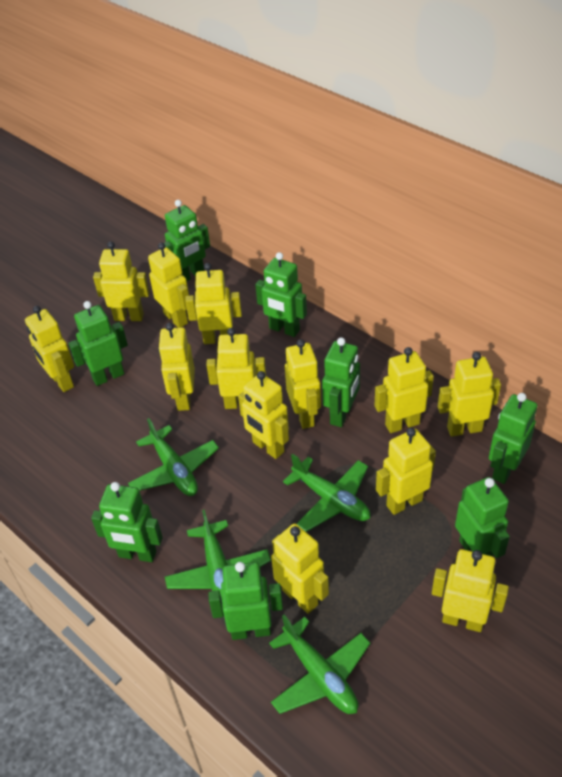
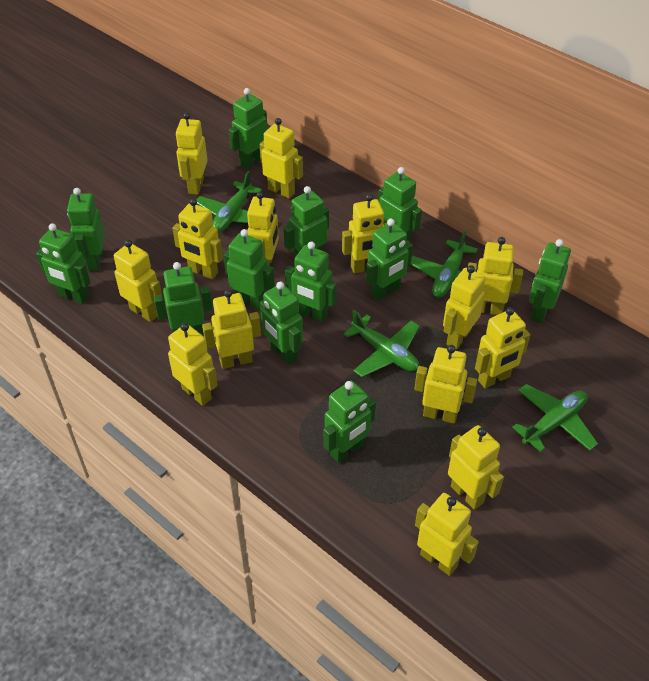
green robot: [68,301,128,386] [91,482,163,562] [164,200,210,281] [208,562,283,640] [255,252,307,337] [322,337,360,427] [455,477,510,558] [489,393,537,484] = 8 -> [36,223,90,304] [67,188,105,271] [154,262,213,336] [224,229,275,310] [229,88,268,169] [260,282,303,365] [283,186,329,263] [285,242,337,323] [323,381,376,463] [366,219,413,301] [378,167,422,241] [529,239,571,323] = 12
yellow robot: [25,306,74,392] [93,242,150,321] [148,242,189,328] [158,323,195,411] [185,263,242,344] [206,328,266,409] [238,371,289,459] [271,523,329,614] [285,339,321,429] [374,347,434,433] [376,428,436,515] [432,549,509,632] [438,352,501,437] = 13 -> [114,240,162,322] [168,323,218,406] [172,198,223,280] [175,113,208,195] [202,290,261,369] [247,192,279,266] [260,118,303,199] [342,194,387,273] [415,345,477,424] [415,493,479,576] [443,265,485,349] [448,425,504,510] [468,237,523,315] [475,307,530,389] = 14

